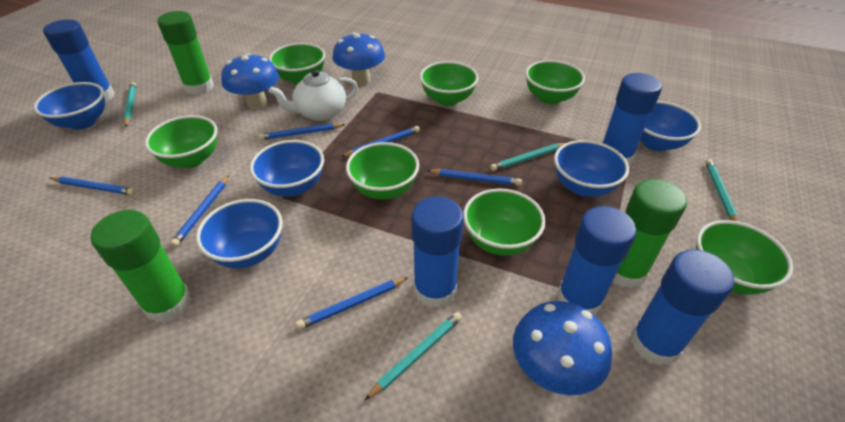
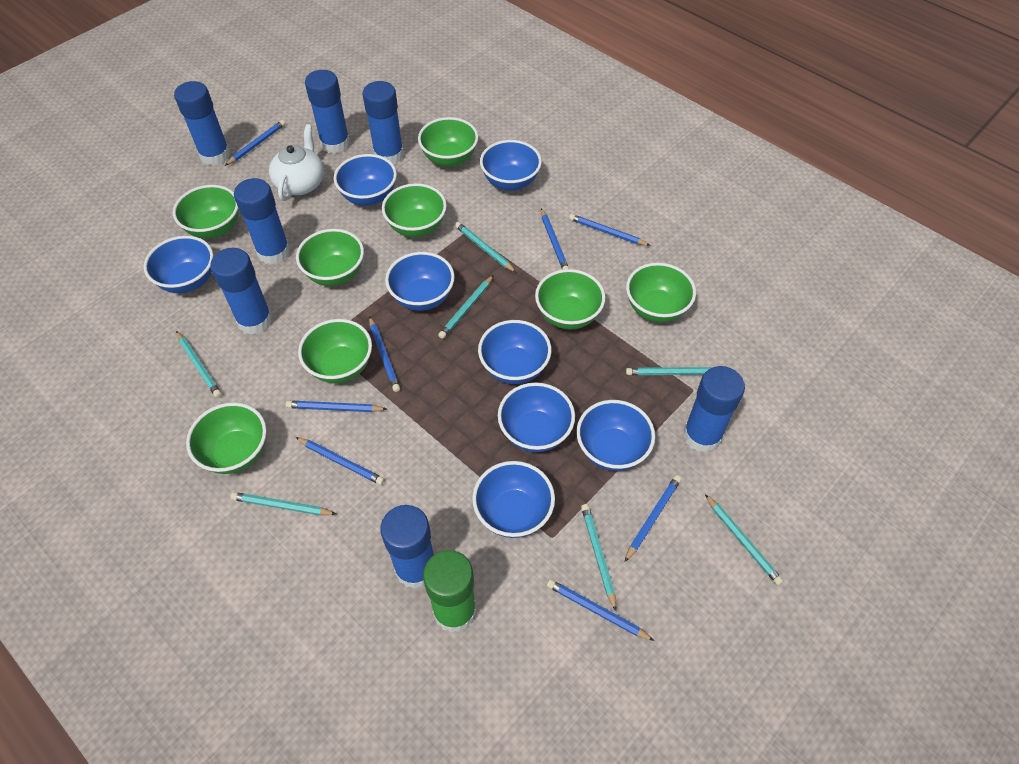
blue bowl: [34,82,105,130] [196,199,283,268] [250,140,324,197] [554,140,629,197] [640,101,701,151] = 5 -> [144,236,214,293] [334,154,397,206] [385,252,455,311] [472,461,555,538] [478,320,551,384] [480,140,542,191] [498,382,575,452] [577,400,655,471] = 8
blue glue stick: [43,19,115,102] [411,197,464,308] [557,206,636,316] [603,73,662,165] [631,249,734,366] = 5 -> [174,81,230,166] [210,248,273,335] [234,178,290,265] [305,70,350,154] [363,81,404,164] [380,505,434,589] [683,366,745,453] = 7
blue mushroom: [221,53,279,109] [333,32,385,85] [513,301,612,395] = 3 -> none = 0
blue pencil: [50,177,136,195] [170,175,229,247] [258,123,346,140] [296,277,409,330] [341,126,420,157] [427,169,522,186] = 6 -> [225,120,285,166] [286,400,387,412] [295,437,384,485] [369,316,400,392] [541,208,569,270] [547,579,654,641] [569,214,651,246] [625,475,681,562] = 8
green bowl: [145,115,218,168] [269,43,325,85] [346,142,419,199] [420,61,479,106] [463,189,546,256] [525,60,585,105] [696,220,793,295] = 7 -> [173,185,239,239] [186,402,267,474] [296,229,364,286] [298,319,372,383] [382,183,447,237] [418,117,478,167] [535,269,605,330] [626,263,696,323] = 8
green glue stick: [91,210,192,323] [157,11,214,95] [613,179,687,289] = 3 -> [423,550,476,633] = 1
turquoise pencil: [123,82,136,127] [365,312,462,400] [490,143,565,171] [705,159,738,221] = 4 -> [176,331,222,398] [231,492,336,516] [438,275,494,339] [455,222,517,273] [581,504,616,611] [626,367,712,375] [705,494,783,585] = 7

